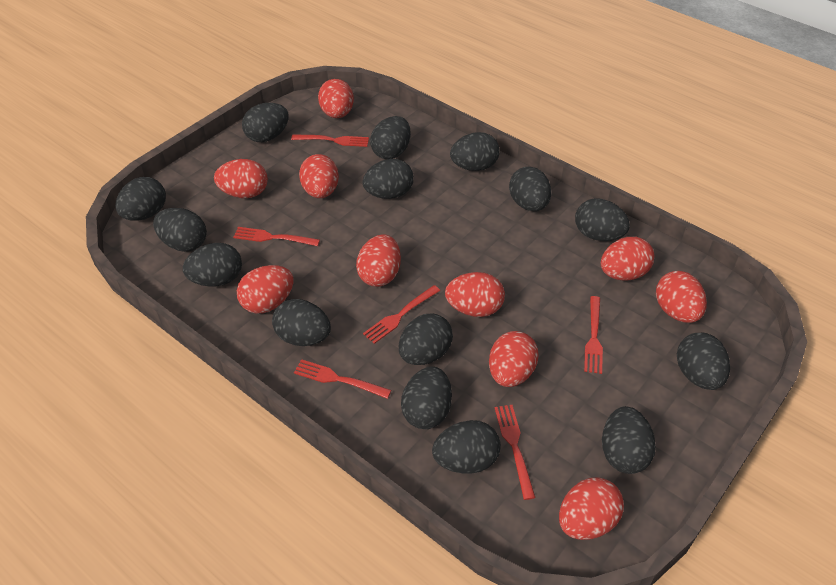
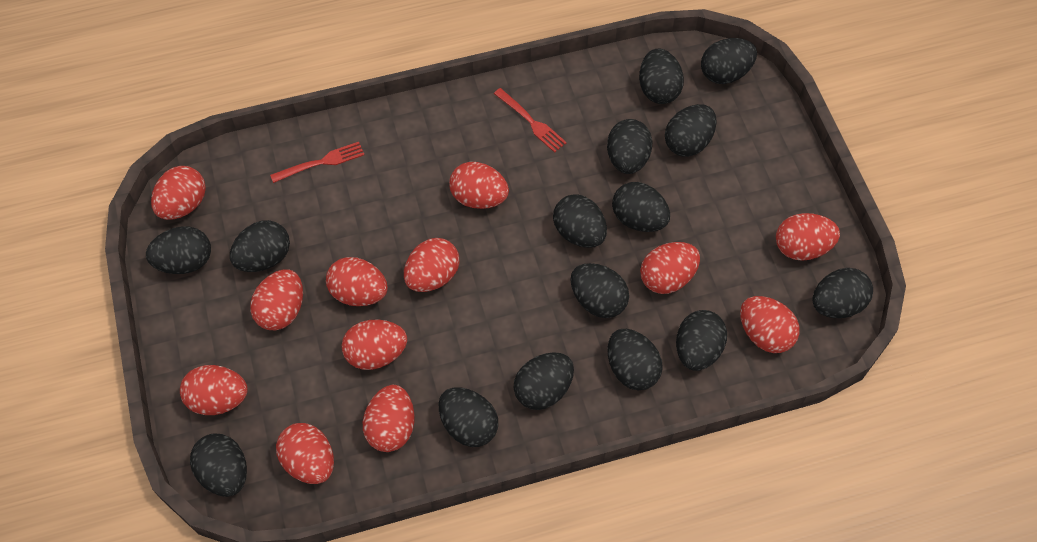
red egg: [214,159,268,198] [237,265,293,314] [299,154,339,198] [318,79,354,118] [356,234,401,287] [445,272,505,317] [489,331,539,387] [559,477,624,540] [601,237,654,281] [656,271,707,323] = 10 -> [151,166,206,220] [180,365,248,415] [250,269,303,330] [276,423,334,484] [326,257,388,306] [342,319,407,370] [363,385,414,452] [404,238,459,292] [449,162,509,209] [640,242,700,294] [740,296,800,353] [776,213,840,261] = 12
red fork: [233,227,320,246] [291,135,369,147] [294,359,391,399] [363,285,440,344] [495,405,536,500] [584,296,603,374] = 6 -> [270,142,364,183] [494,88,567,153] = 2

